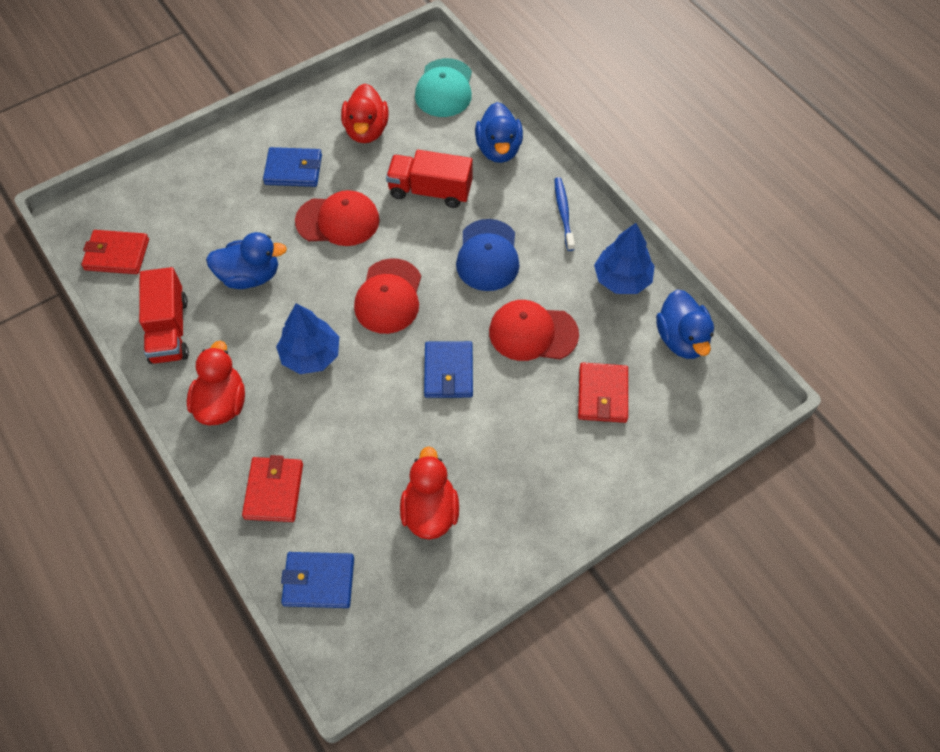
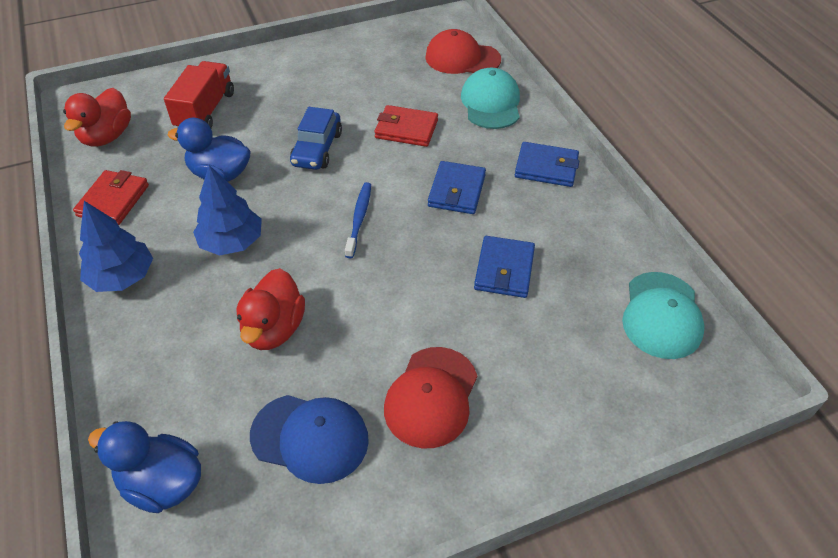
blue car: none = 0 -> [290,107,342,170] = 1
blue duck: [206,232,287,289] [475,102,523,163] [656,289,714,359] = 3 -> [88,421,201,513] [168,118,251,182] = 2
red cap: [295,190,380,246] [354,258,421,334] [489,300,579,361] = 3 -> [384,347,477,448] [425,29,501,74] = 2
red duck: [187,341,245,425] [341,83,389,143] [400,446,459,540] = 3 -> [63,88,131,147] [236,268,305,350] = 2
red truck: [139,267,189,364] [386,150,473,208] = 2 -> [164,61,234,128] = 1
red wallet: [81,230,149,274] [242,455,303,522] [578,362,628,423] = 3 -> [73,170,149,225] [374,105,438,147] = 2
turquoise cap: [415,58,472,117] = 1 -> [461,68,520,129] [622,272,705,359] = 2

